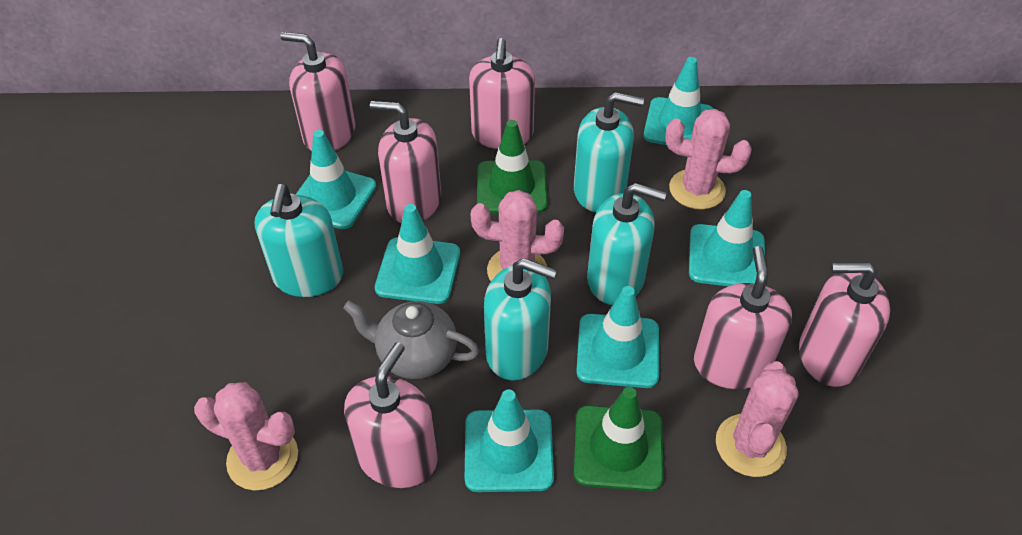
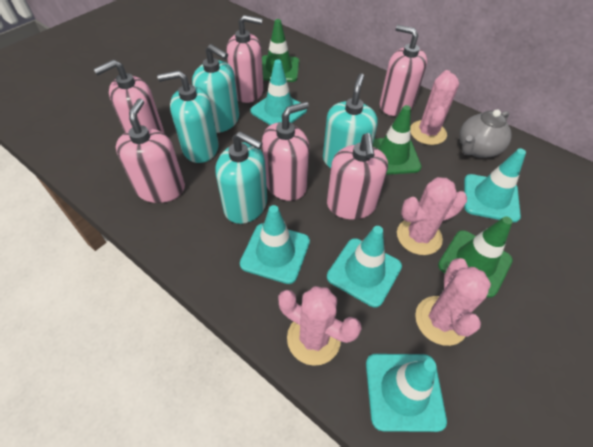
green traffic cone: [477,120,548,214] [574,387,664,491] = 2 -> [262,19,299,82] [373,105,421,175] [438,216,513,298] = 3
turquoise traffic cone: [295,130,377,229] [375,204,460,304] [465,389,554,492] [576,286,659,388] [643,57,714,145] [689,190,765,286] = 6 -> [240,205,310,284] [250,59,307,125] [327,226,402,307] [366,354,447,432] [464,148,526,223] = 5

